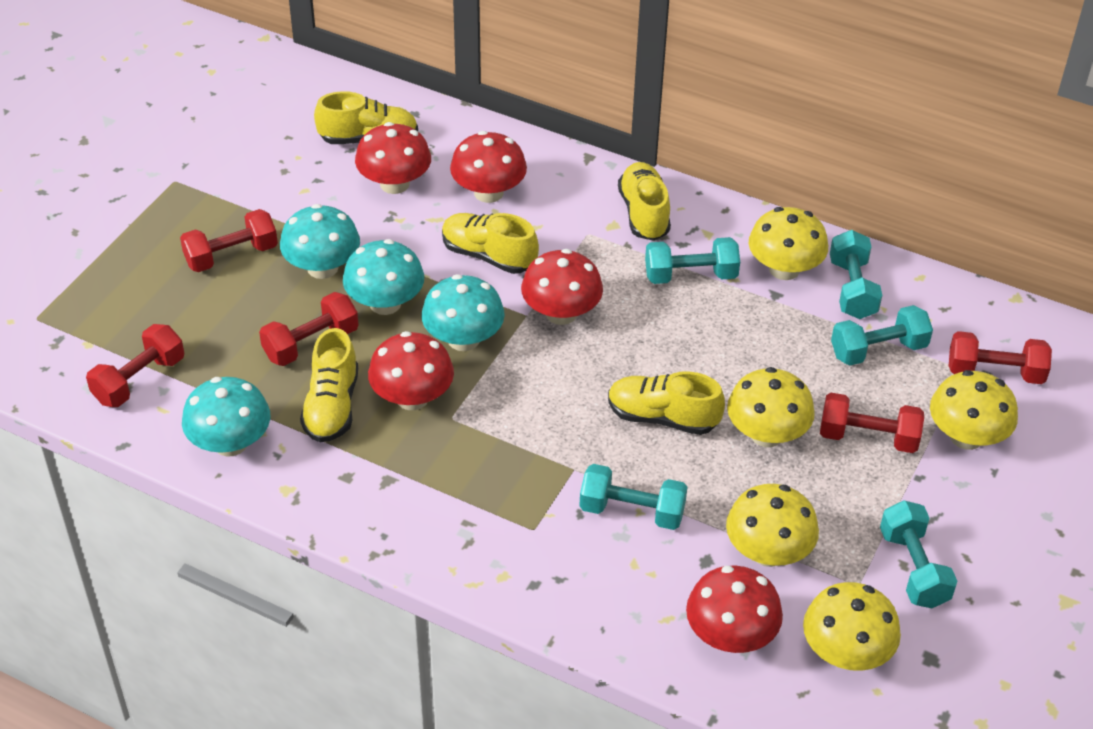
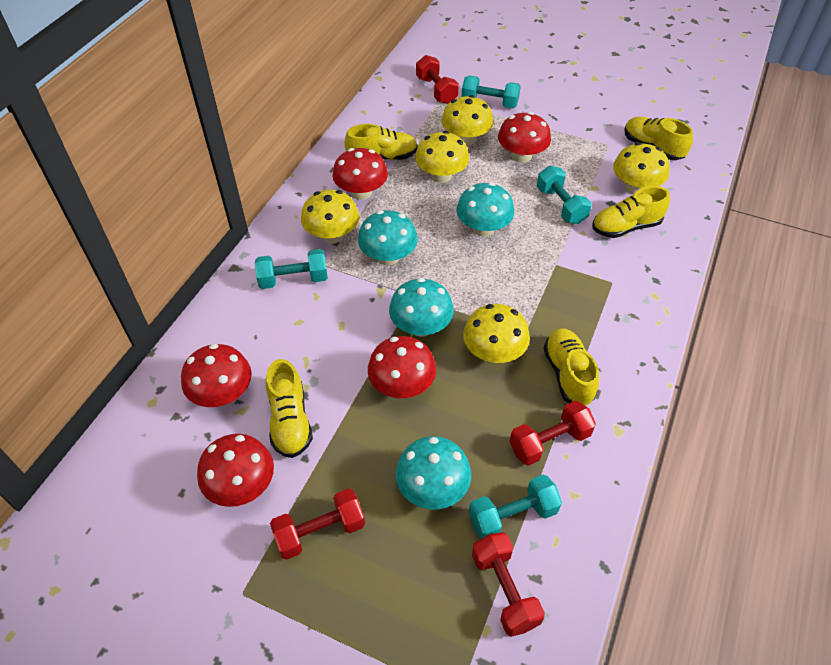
red dumbbell: [86,324,184,407] [180,209,278,272] [259,292,359,366] [820,393,924,453] [949,331,1052,384] = 5 -> [270,489,365,559] [416,55,459,104] [472,532,545,637] [510,401,596,466] = 4
turquoise dumbbell: [579,464,687,530] [645,237,740,284] [830,230,882,319] [831,305,933,366] [880,500,957,608] = 5 -> [255,249,328,289] [462,75,521,108] [469,475,562,539] [537,166,592,224] = 4

